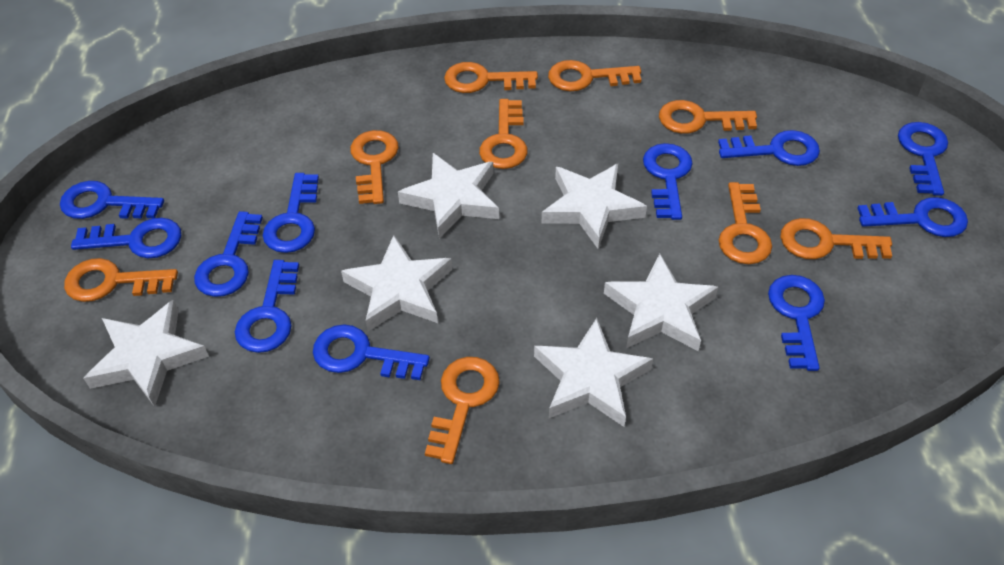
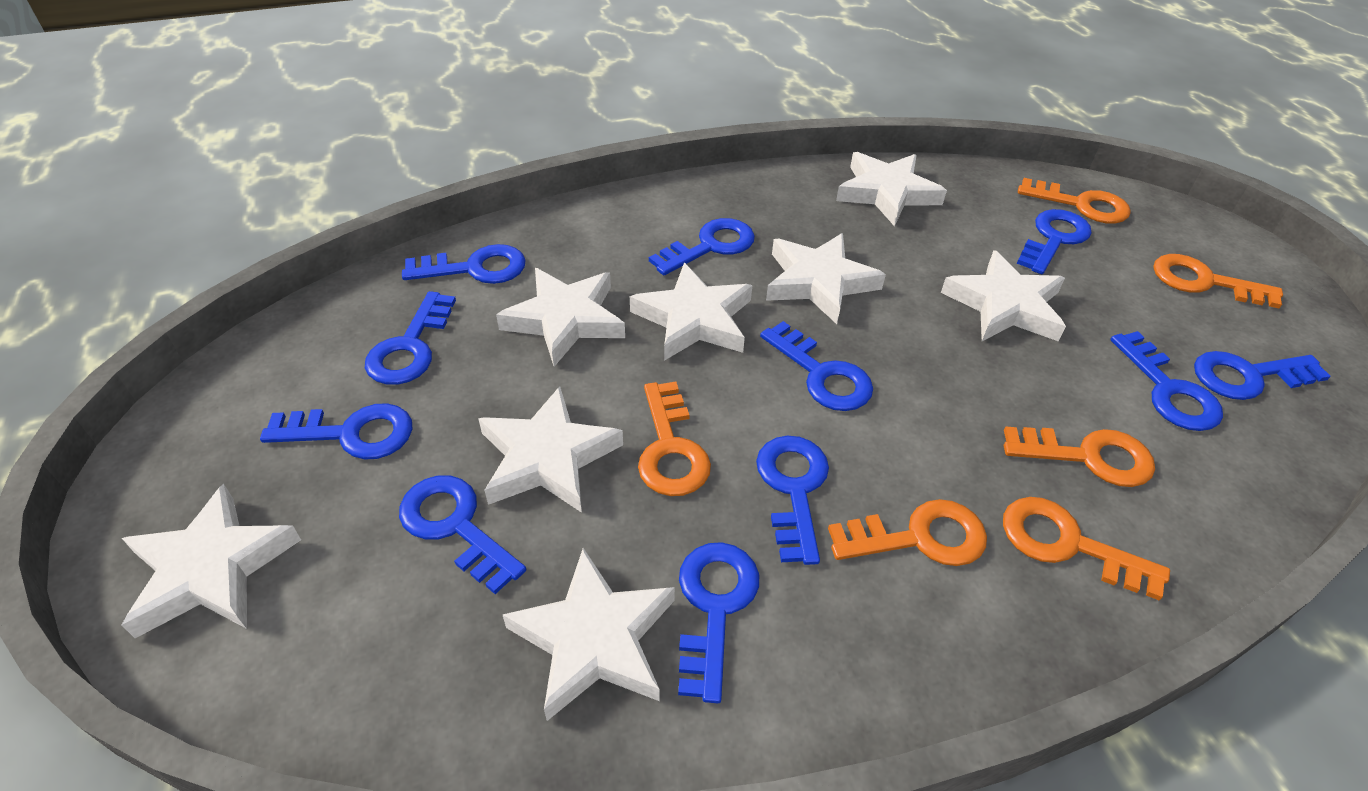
orange key: [64,258,178,302] [350,130,399,204] [425,357,500,464] [444,62,538,93] [479,99,527,169] [548,60,641,91] [659,100,757,134] [719,182,772,264] [780,218,892,259] = 9 -> [638,382,711,496] [828,499,987,566] [1003,497,1170,601] [1004,427,1155,487] [1018,178,1131,224] [1153,254,1283,308] = 6
white star: [83,299,209,407] [341,235,452,331] [398,153,499,239] [534,318,653,427] [542,164,647,249] [604,254,718,351] = 6 -> [122,484,301,638] [478,386,623,513] [496,268,625,367] [503,548,675,721] [630,263,752,361] [766,233,886,324] [836,152,947,226] [941,250,1066,342] = 8

